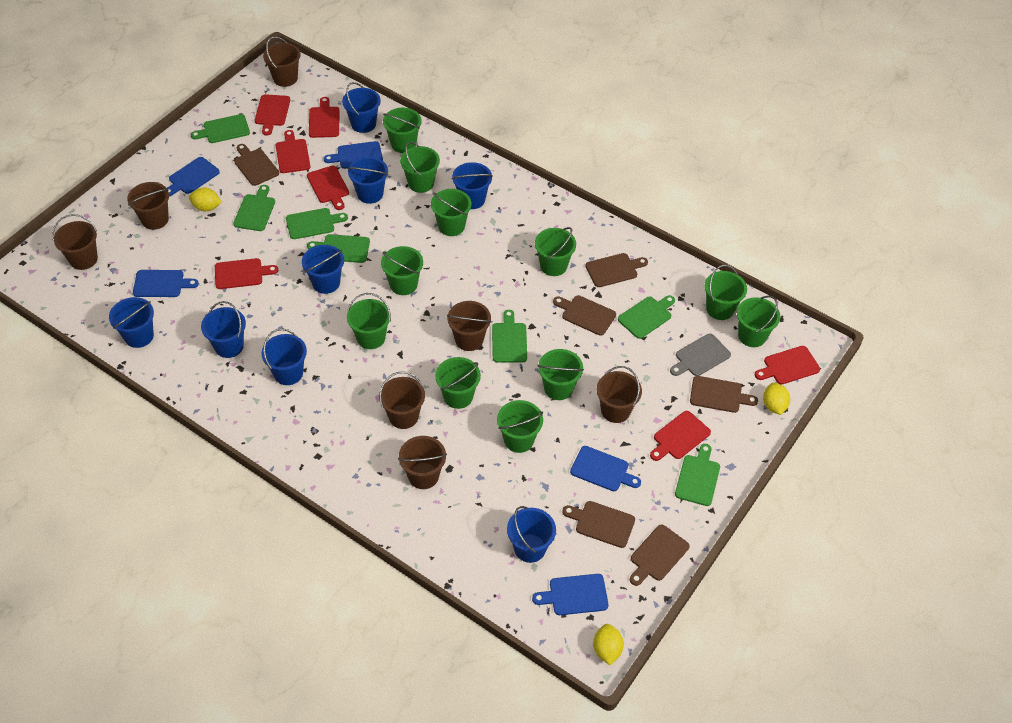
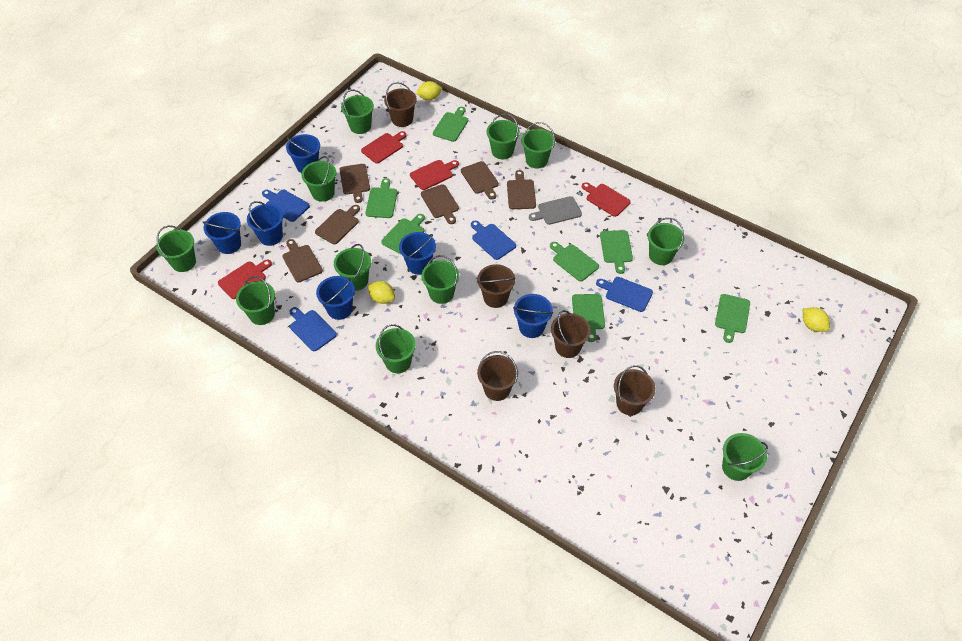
blue bucket: [109,297,154,348] [201,301,246,358] [262,329,307,385] [302,245,344,294] [342,82,381,133] [347,157,388,204] [451,162,493,209] [507,506,556,563] = 8 -> [202,212,241,254] [247,201,283,246] [286,134,320,173] [316,276,355,320] [399,232,436,275] [513,294,553,338] = 6
blue cutting board: [133,270,199,297] [167,157,220,196] [324,141,383,169] [532,574,609,615] [570,446,641,491] = 5 -> [262,190,310,222] [289,307,337,351] [471,221,516,260] [596,277,653,312] = 4
brown bucket: [52,214,98,270] [127,182,169,230] [263,37,301,87] [379,371,425,429] [398,436,447,489] [447,301,492,351] [597,366,642,423] = 7 -> [384,82,417,127] [477,264,516,308] [477,351,518,401] [551,310,591,358] [614,365,656,416] = 5
red cutting board: [215,258,278,289] [255,94,290,136] [276,130,311,173] [307,166,349,210] [309,97,340,138] [650,411,711,461] [755,346,820,385] = 7 -> [218,260,272,299] [361,131,407,163] [410,160,459,190] [582,182,631,217] = 4

